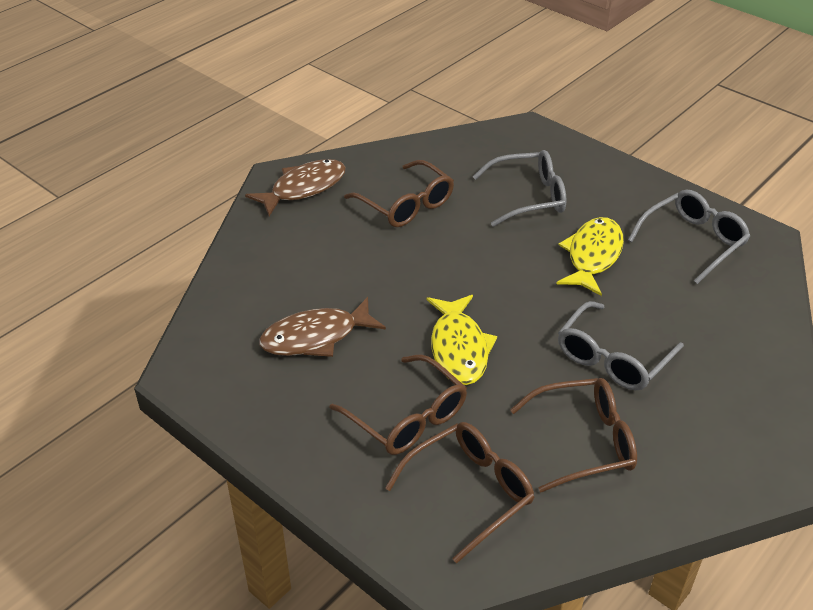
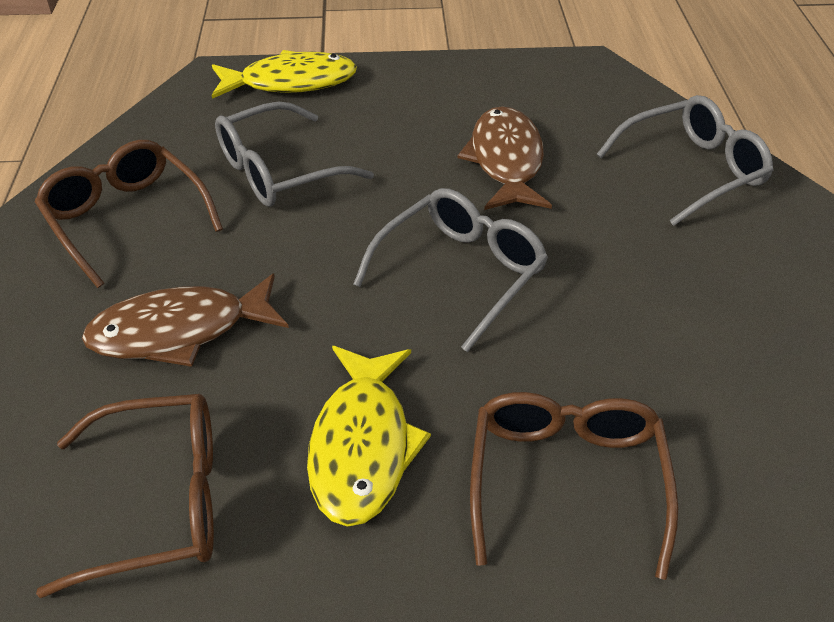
brown glasses: [330,355,467,455] [344,160,454,227] [385,422,534,563] [510,378,637,492] = 4 -> [35,140,223,288] [36,394,214,598] [470,392,679,580] = 3

